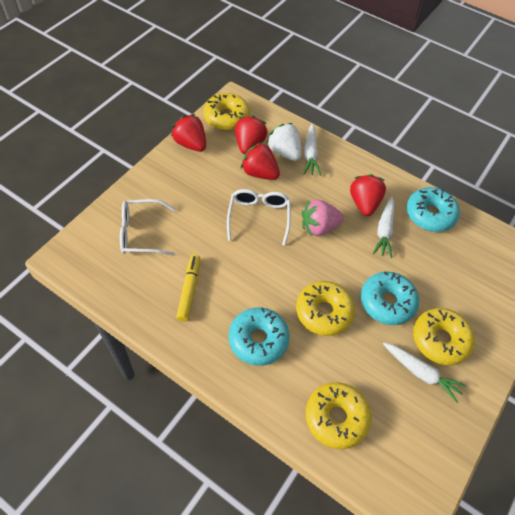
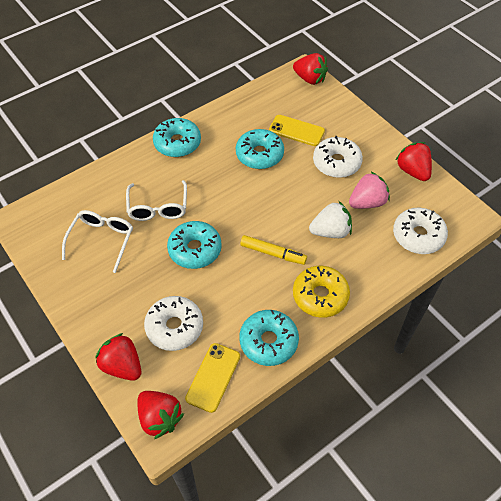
turquoise donut: [229,307,290,366] [361,271,419,325] [407,187,460,232] = 3 -> [153,118,201,157] [167,221,222,269] [236,129,284,169] [239,310,299,366] = 4
white carrot: [304,124,321,176] [373,196,395,258] [383,343,467,403] = 3 -> none = 0
white donut: none = 0 -> [144,296,203,351] [313,136,363,178] [393,208,448,254] = 3
yellow donut: [203,93,250,130] [296,281,355,336] [305,382,372,449] [413,308,475,365] = 4 -> [293,266,350,318] = 1
yellow phone: none = 0 -> [185,343,240,413] [269,115,325,146] = 2

